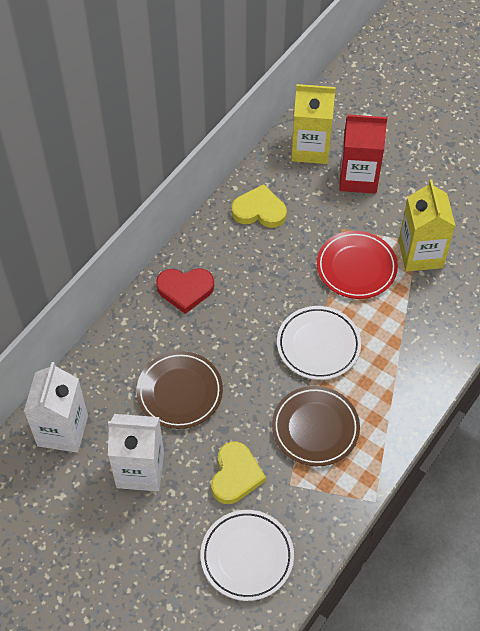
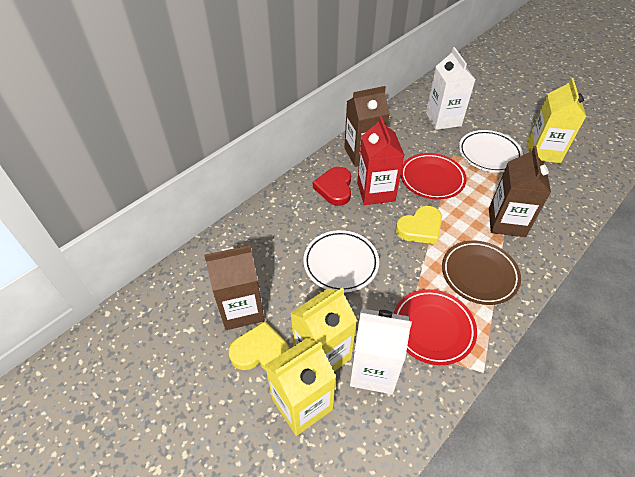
brown carton: none = 0 -> [204,245,265,330] [344,86,390,167] [489,146,551,237] = 3
brown plate: [136,351,223,429] [272,386,360,466] = 2 -> [442,240,521,305] = 1
red plate: [317,231,398,299] = 1 -> [393,289,477,365] [400,153,467,200] = 2
yellow carton: [291,84,336,164] [399,180,455,272] = 2 -> [265,338,336,436] [291,288,357,371] [527,78,586,163] = 3

